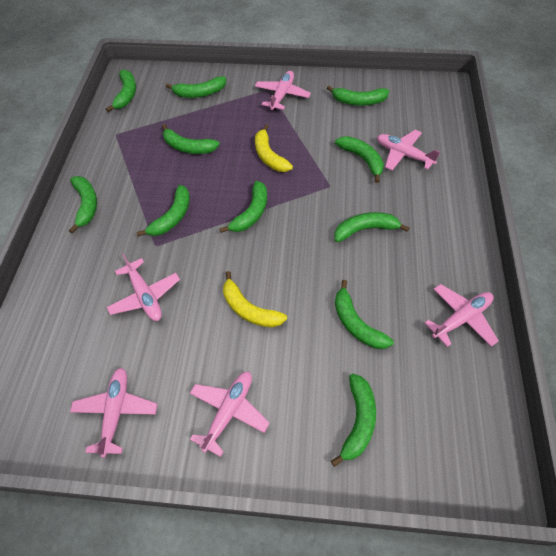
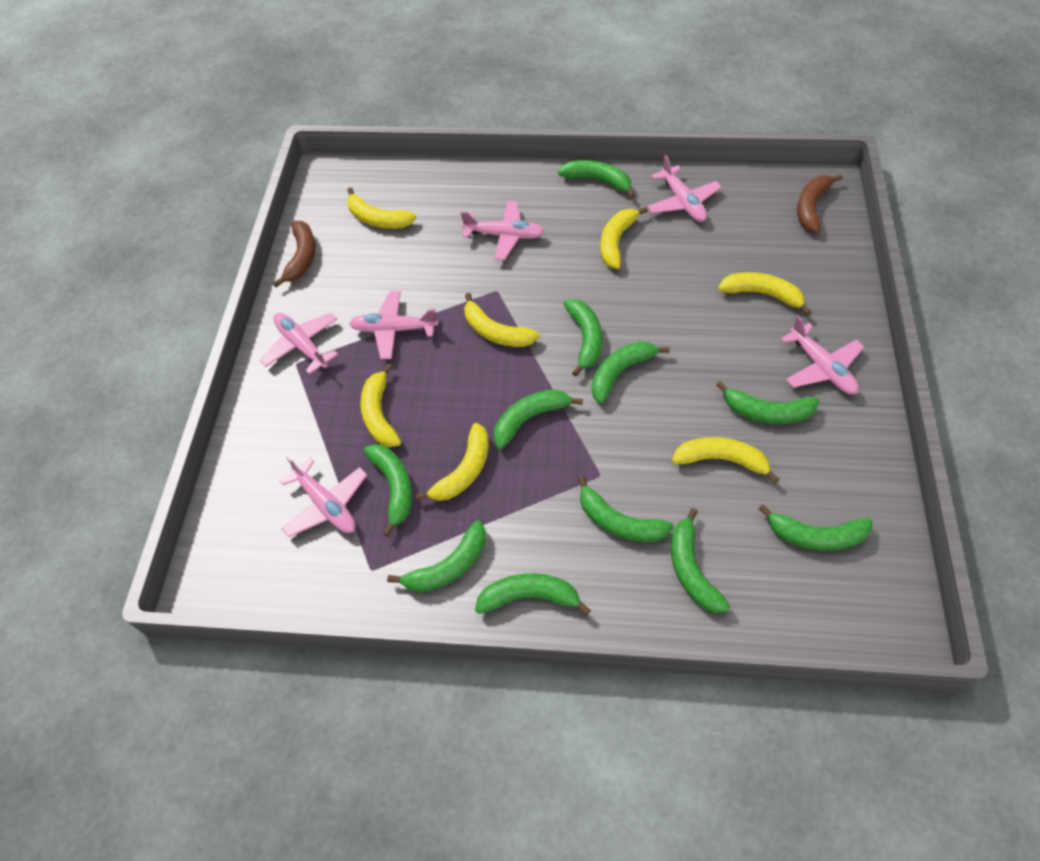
brown banana: none = 0 -> [273,221,316,287] [797,174,842,233] = 2
yellow banana: [223,271,287,328] [255,124,293,172] = 2 -> [347,187,416,229] [360,363,401,447] [416,423,489,501] [464,293,540,347] [600,207,648,269] [672,437,780,483] [718,272,811,315] = 7

